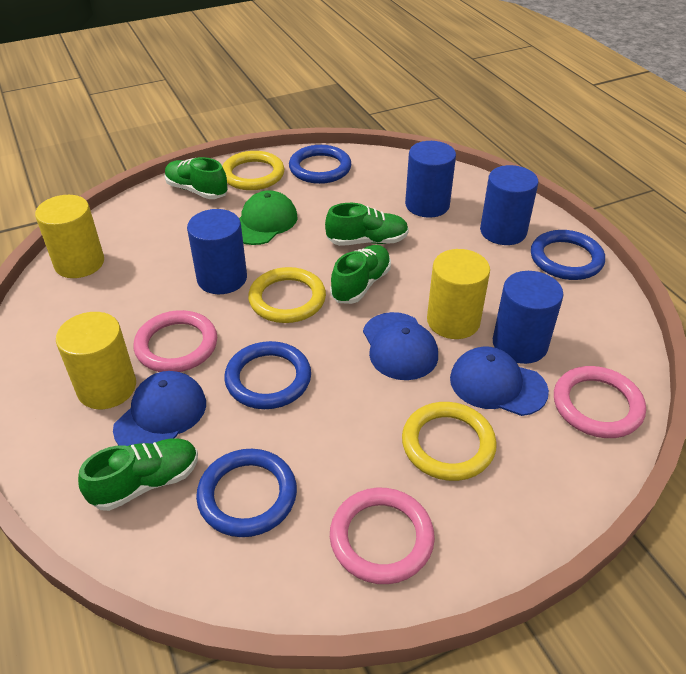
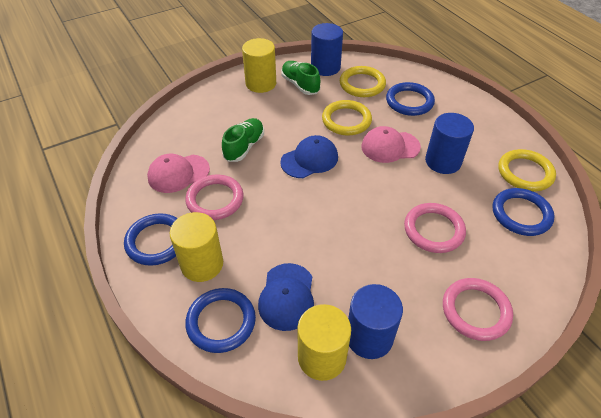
blue cap: [113,371,206,446] [363,312,438,380] [450,347,549,416] = 3 -> [258,263,314,331] [280,135,338,178] = 2
blue cylinder: [187,209,247,294] [405,141,456,218] [480,165,538,245] [493,271,564,364] = 4 -> [311,23,343,76] [348,284,403,359] [425,113,474,174] = 3
green cap: [239,190,298,245] = 1 -> none = 0
green shoe: [78,438,198,511] [165,157,228,199] [325,203,409,246] [330,245,391,304] = 4 -> [222,118,264,162] [281,61,320,95] = 2
pink cap: none = 0 -> [147,154,210,193] [361,126,421,163] = 2

